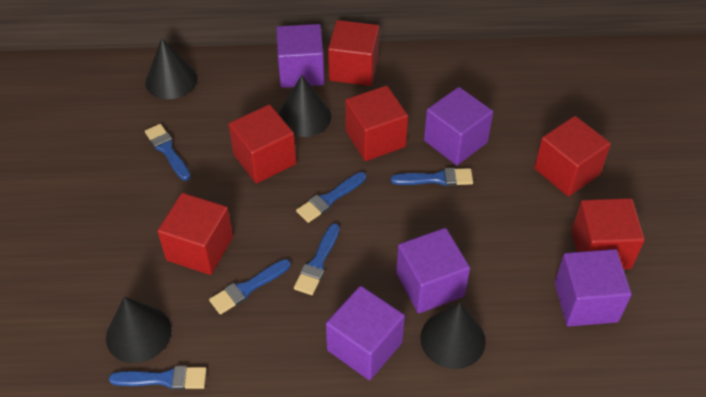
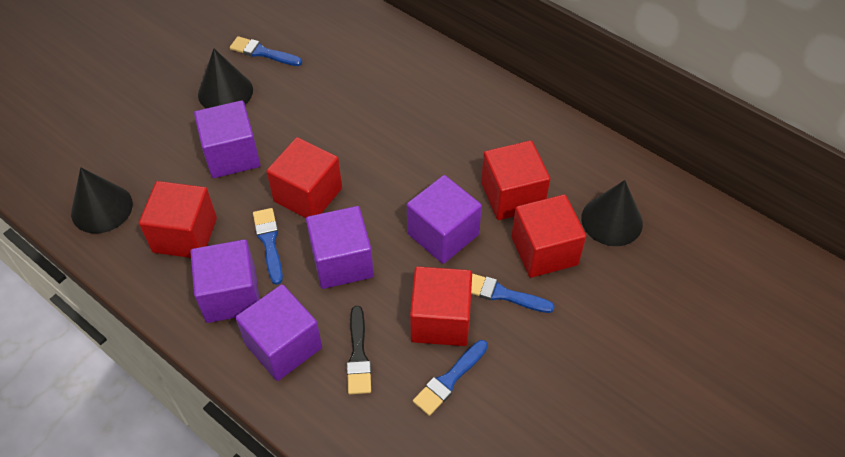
black brush: none = 0 -> [347,306,371,394] = 1
black cone: [106,296,171,363] [145,38,197,99] [279,75,331,137] [420,302,486,369] = 4 -> [71,167,133,234] [198,48,253,108] [581,180,643,246] = 3
blue brush: [109,366,207,390] [145,124,191,181] [209,259,291,314] [294,223,340,295] [296,172,366,223] [391,168,473,186] = 6 -> [230,36,302,66] [253,208,283,285] [413,340,488,416] [471,273,555,313] = 4
red cube: [157,193,233,275] [229,104,296,183] [328,20,379,86] [345,86,408,161] [534,116,611,196] [571,198,645,269] = 6 -> [139,181,217,258] [266,137,342,218] [410,266,472,346] [481,140,550,220] [511,194,586,278] = 5

